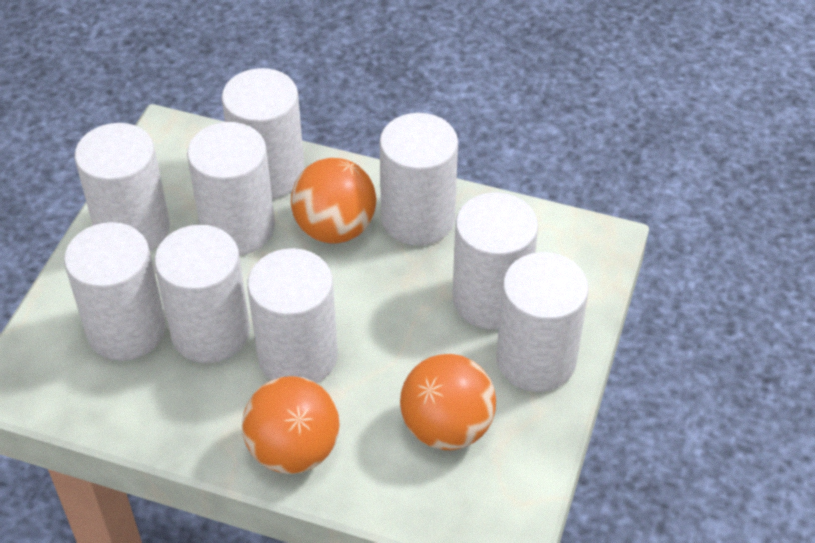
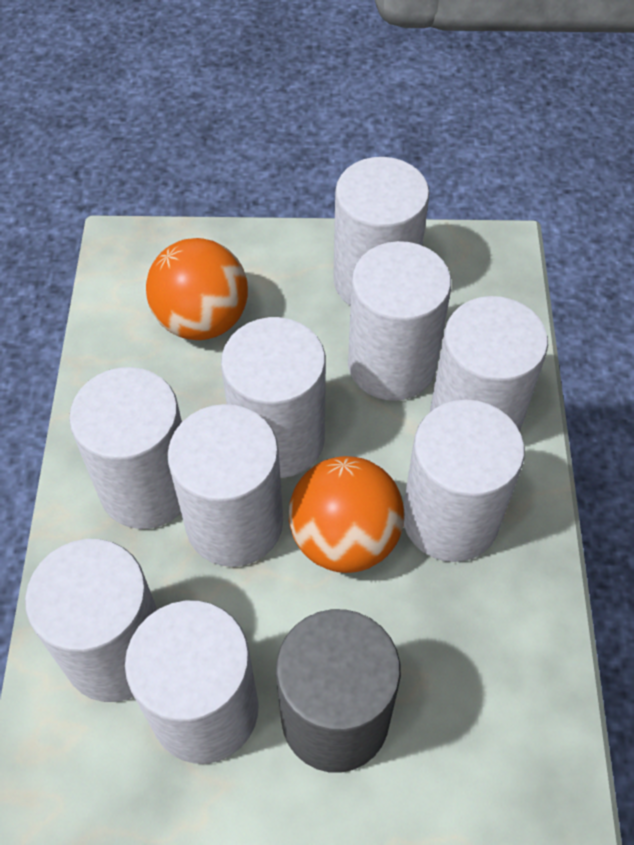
grey cylinder: none = 0 -> [276,609,401,773] = 1
orange ball: [242,376,340,474] [291,158,376,244] [400,354,496,450] = 3 -> [146,238,248,340] [289,456,405,573] = 2

